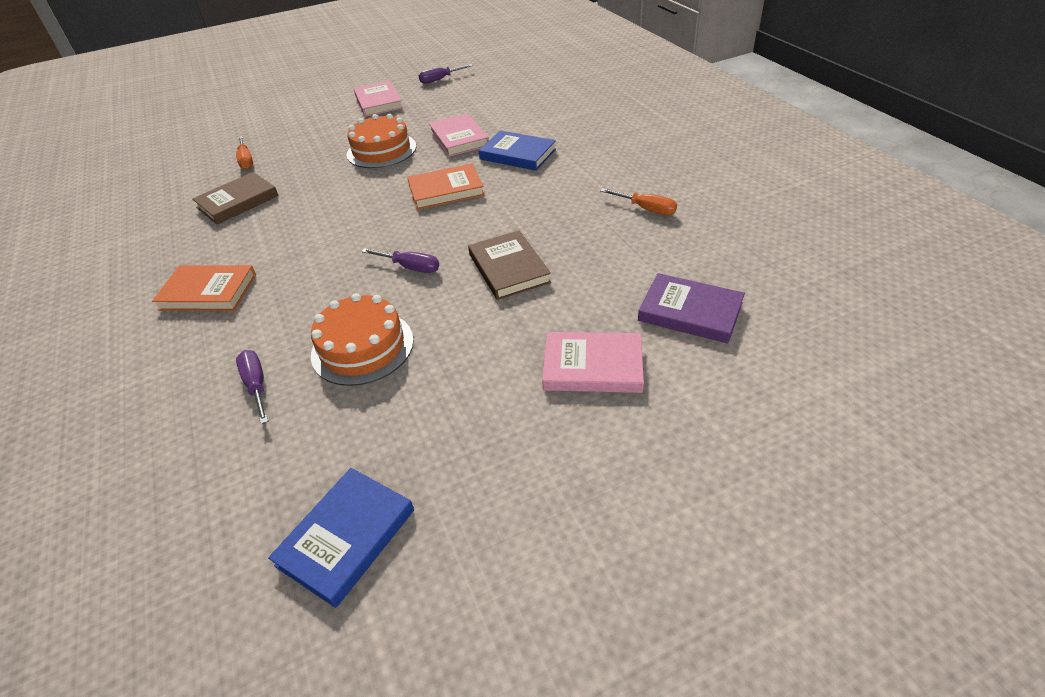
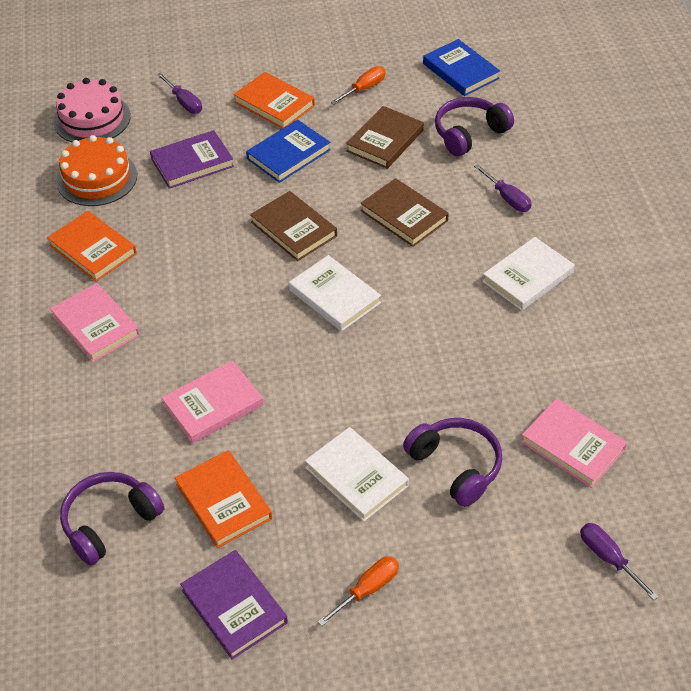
brown book: [192,172,279,224] [468,231,551,300] = 2 -> [250,191,337,261] [346,106,424,169] [360,178,449,247] = 3
orange book: [152,265,256,311] [407,163,484,210] = 2 -> [47,211,137,282] [175,450,272,548] [233,72,315,129] = 3
orange cake: [311,293,414,386] [347,114,416,168] = 2 -> [56,135,137,206] = 1
pink cake: none = 0 -> [53,78,131,142] = 1
purple book: [638,273,745,344] = 1 -> [150,130,234,189] [180,550,288,659] = 2
purple headphones: none = 0 -> [60,472,164,565] [403,418,503,507] [435,97,514,157] = 3
white book: none = 0 -> [289,255,381,331] [305,427,409,522] [482,237,575,311] = 3

